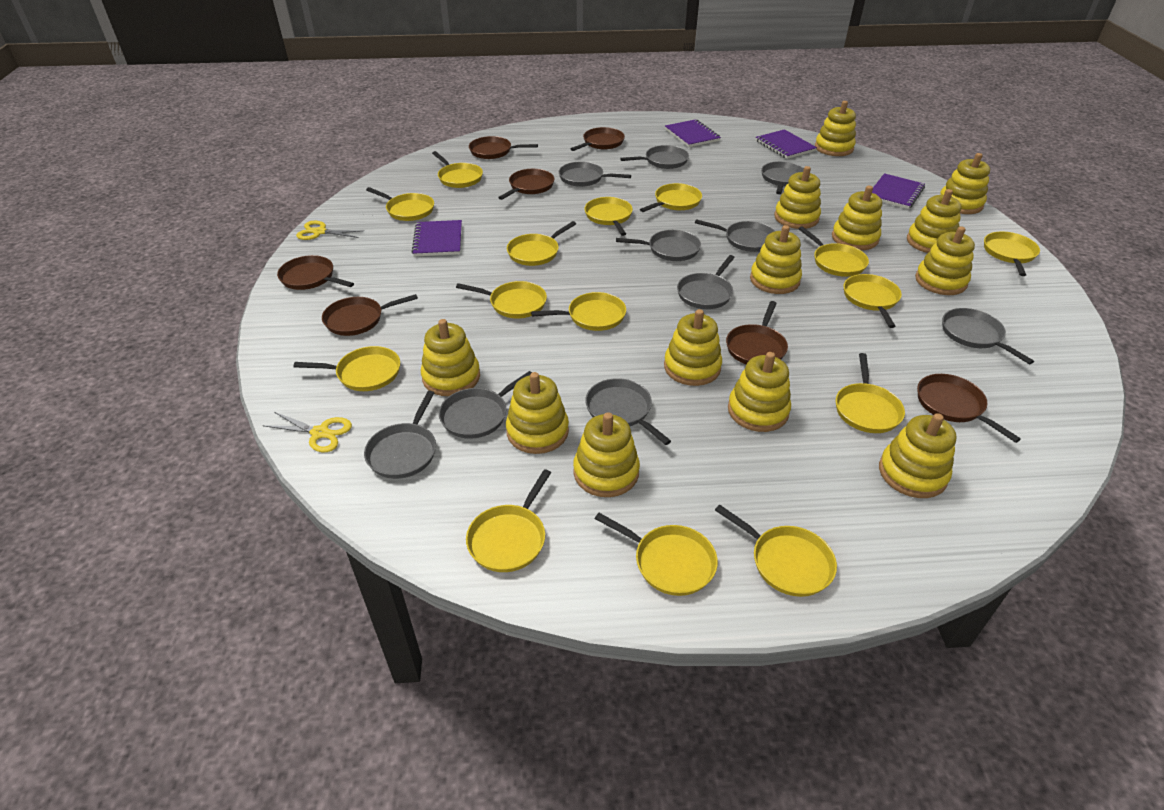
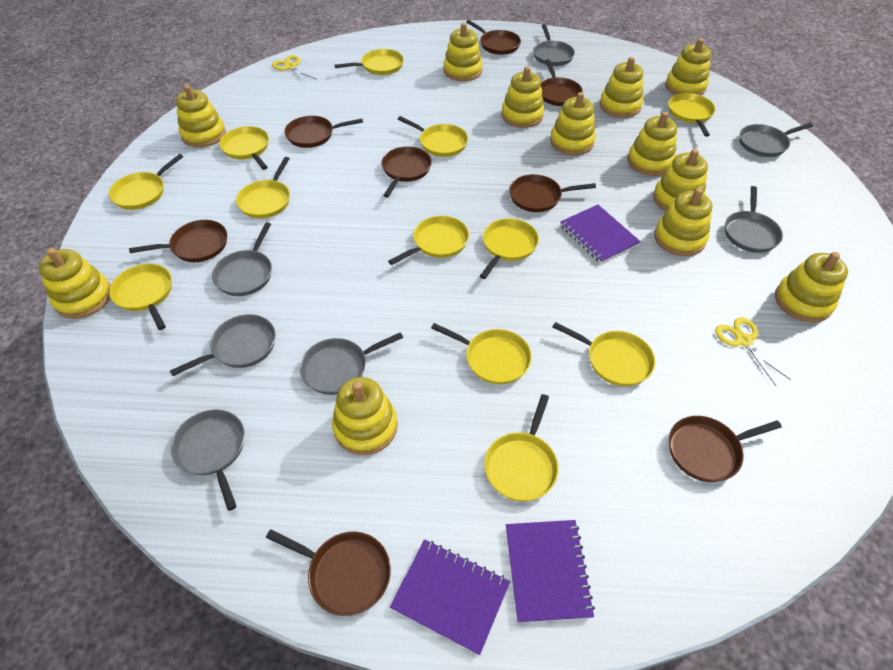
brown pan: [277,255,354,290] [322,294,418,336] [469,136,538,159] [498,169,555,200] [571,127,625,151] [726,301,788,364] [917,374,1021,443] = 7 -> [129,220,227,262] [266,529,391,616] [284,116,363,148] [381,146,432,197] [466,20,521,55] [509,174,596,212] [540,59,583,106] [669,416,782,482] = 8
grey pan: [364,391,436,479] [439,371,532,439] [559,161,631,187] [585,378,671,445] [616,230,701,261] [620,145,689,169] [677,255,735,309] [695,219,775,252] [761,161,804,194] [942,308,1034,364] = 10 -> [170,314,276,376] [171,409,245,511] [212,222,272,296] [300,332,403,395] [533,24,575,66] [725,186,783,253] [739,123,813,157] = 7
purple notebook: [412,220,462,257] [665,119,721,147] [756,129,817,159] [872,173,925,209] = 4 -> [390,539,510,655] [506,520,595,623] [560,205,641,264] = 3
yellow pan: [294,346,400,391] [366,187,434,221] [432,151,483,188] [456,281,547,318] [466,469,551,572] [507,221,576,266] [531,292,626,331] [584,197,633,236] [595,513,718,596] [640,183,702,212] [715,504,837,597] [798,226,869,277] [836,353,905,433] [844,274,902,328] [984,232,1040,276] = 15 -> [109,154,183,210] [109,264,172,330] [219,126,269,170] [236,157,290,218] [334,49,404,75] [388,216,469,265] [398,116,468,157] [431,323,532,384] [480,218,539,279] [484,394,559,501] [553,322,655,386] [668,93,715,137] = 12
yellow stacking toy: [421,319,480,396] [506,372,569,454] [573,412,640,497] [664,309,722,386] [728,352,791,432] [750,225,802,294] [774,166,821,229] [815,101,856,156] [832,186,882,250] [879,413,956,498] [907,189,962,253] [915,226,975,295] [940,153,990,214] = 13 -> [39,248,111,319] [176,85,226,148] [332,377,398,455] [444,23,483,81] [501,66,544,128] [550,92,596,155] [600,57,643,118] [627,112,677,176] [653,149,708,211] [654,188,712,256] [665,38,711,95] [775,252,848,323] = 12

